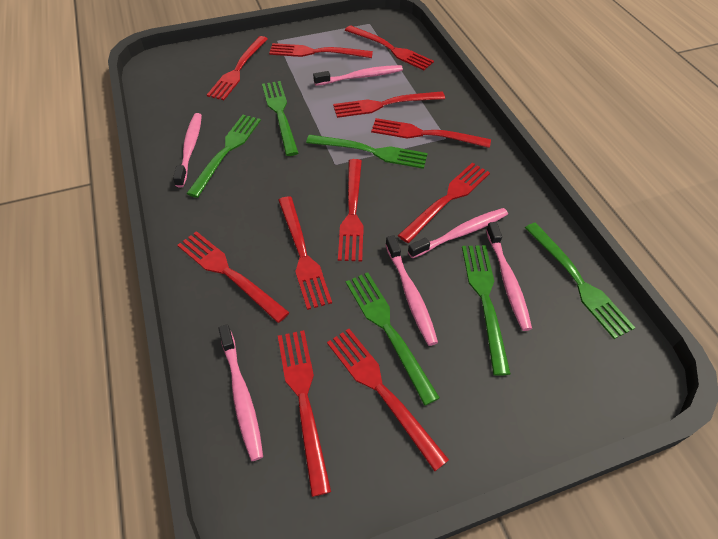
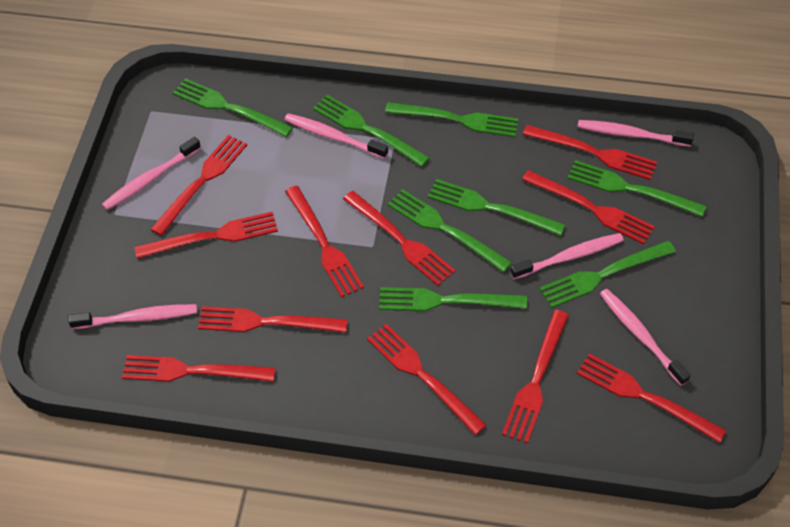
green fork: [186,115,261,198] [262,81,298,156] [306,135,428,169] [346,273,440,406] [462,245,511,376] [525,222,635,339] = 6 -> [173,78,293,137] [313,95,430,167] [379,287,527,311] [385,102,518,137] [388,189,512,272] [427,179,565,236] [539,241,676,308] [567,160,706,217] = 8

